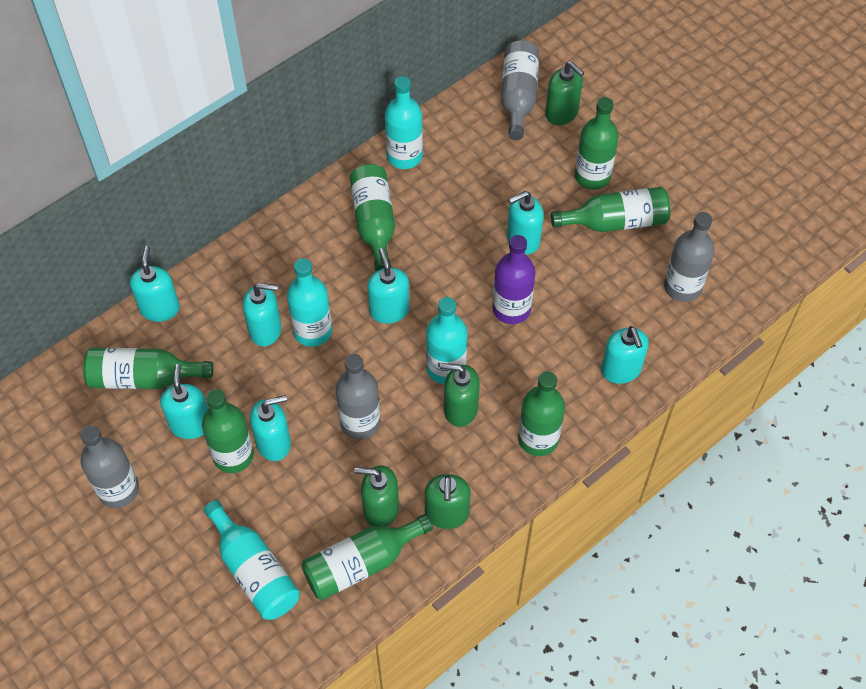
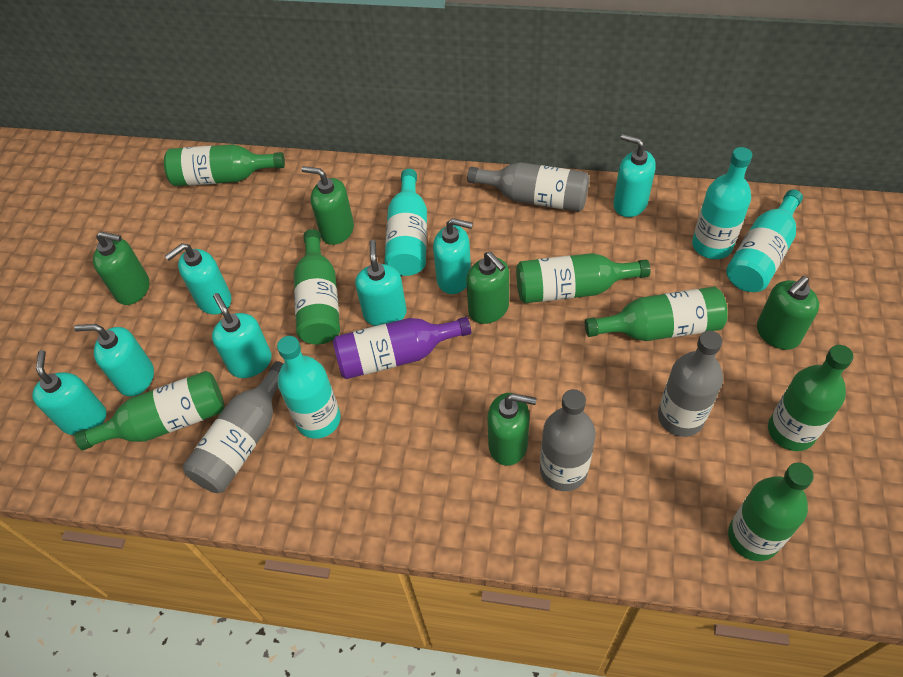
green soap dispenser: [354,466,399,527] [425,474,471,529] [440,363,480,427] [545,61,584,125] = 4 -> [93,231,149,305] [302,166,354,245] [466,252,509,324] [487,393,536,466] [757,276,819,350] = 5

